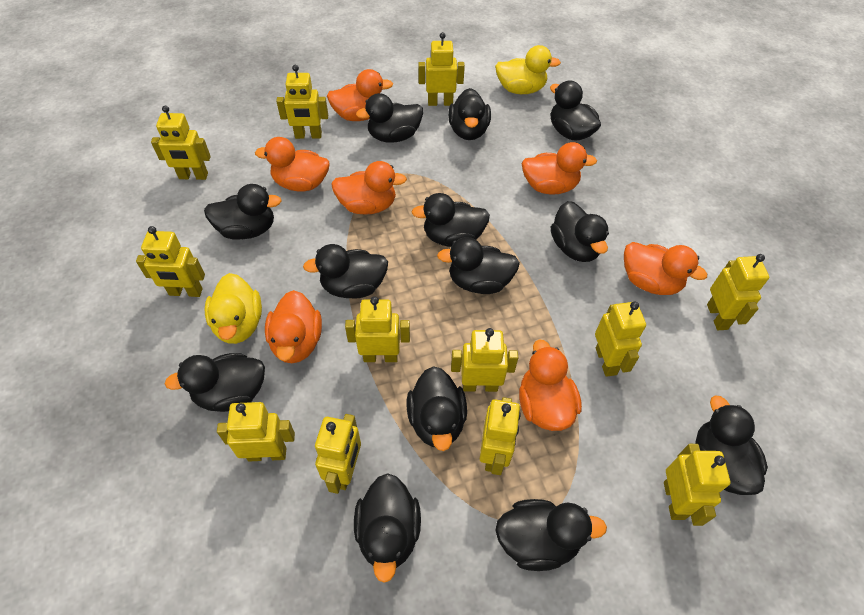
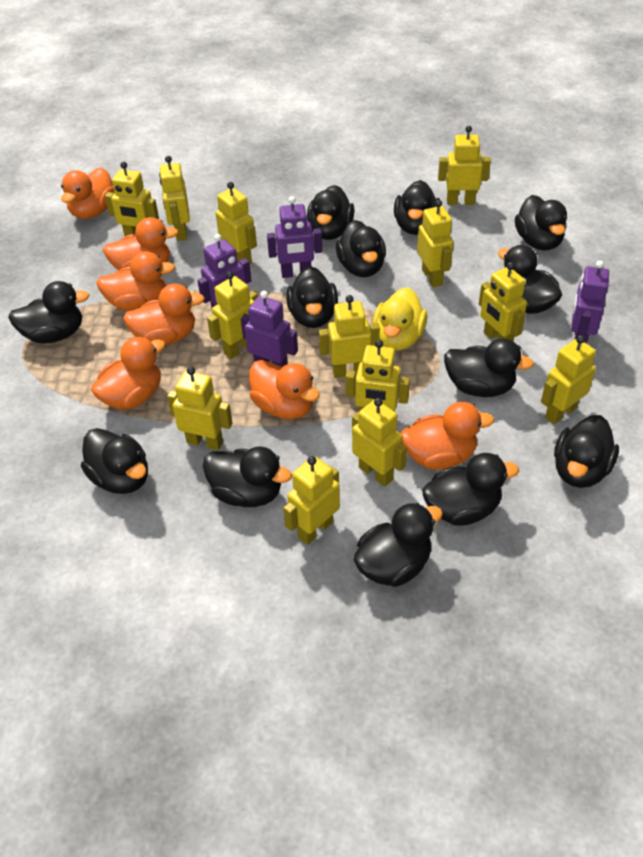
purple robot: none = 0 -> [197,234,252,308] [241,291,298,367] [267,196,322,278] [571,261,609,344] = 4
yellow duck: [205,273,262,344] [495,45,561,94] = 2 -> [373,287,427,350] = 1
yellow robot: [136,226,205,297] [151,106,211,180] [217,402,295,461] [276,65,328,139] [315,414,361,494] [345,296,410,362] [418,32,465,106] [451,328,518,392] [480,397,521,475] [595,301,646,377] [664,444,730,526] [707,254,769,330] = 12 -> [105,162,159,236] [159,156,190,241] [167,367,233,451] [207,272,258,359] [216,182,257,264] [283,456,340,545] [319,295,380,378] [346,340,410,412] [352,398,407,487] [417,200,453,287] [438,126,491,205] [479,262,527,342] [541,335,596,424] = 13

